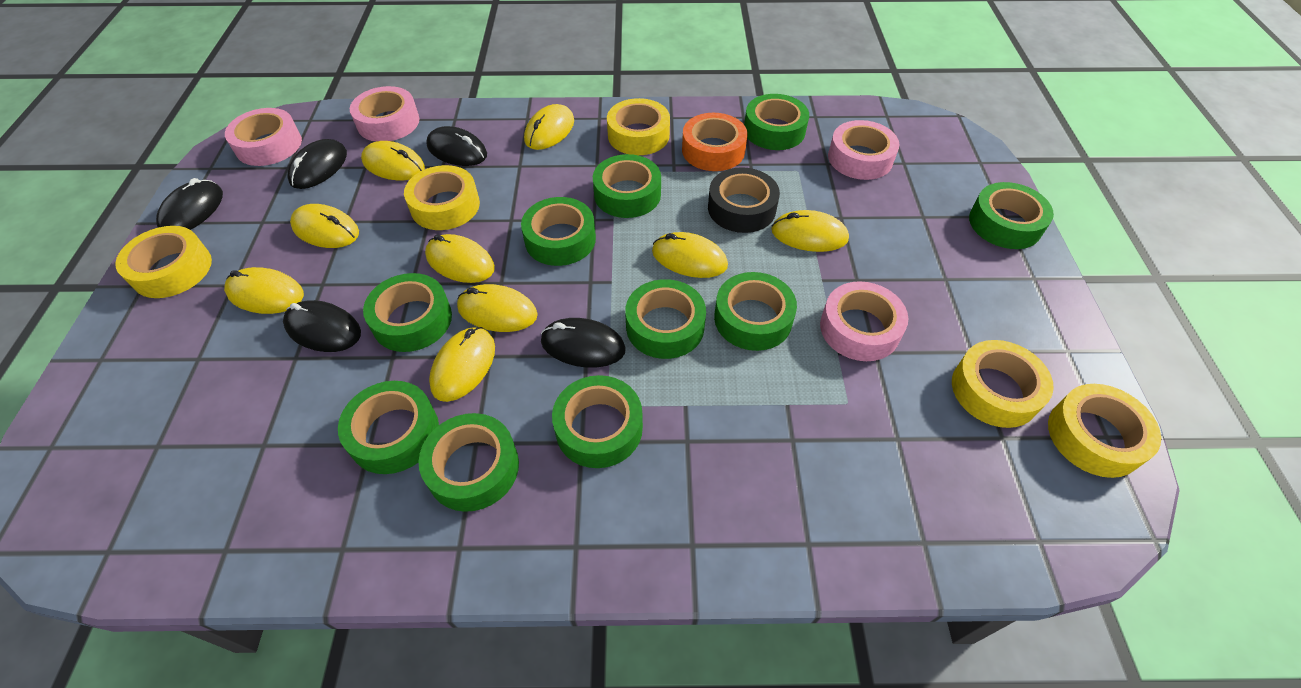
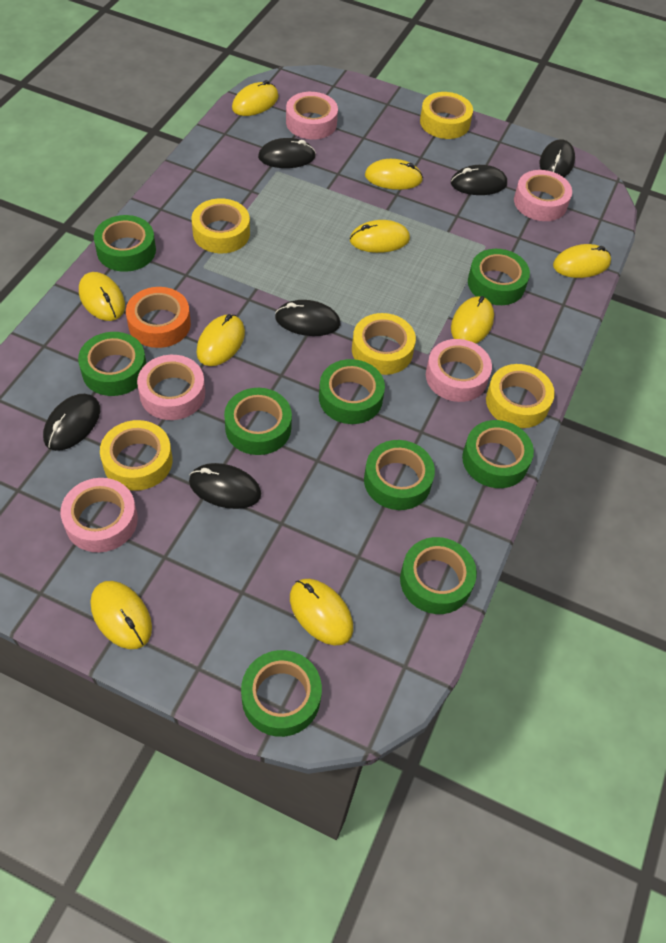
black mouse: [156,178,223,230] [283,300,361,352] [287,139,347,189] [426,126,487,166] [541,318,626,368] = 5 -> [43,394,100,451] [189,463,261,509] [258,138,316,168] [275,300,341,336] [451,165,507,195] [540,139,575,177] = 6
black tape: [708,167,780,233] = 1 -> none = 0
green tape: [338,381,439,474] [363,273,452,352] [418,413,519,512] [521,197,596,266] [552,375,643,468] [593,154,661,218] [625,279,706,359] [714,272,797,351] [744,94,809,150] [969,182,1054,249] = 10 -> [78,332,146,396] [94,215,156,272] [224,388,292,455] [241,650,322,737] [319,359,385,424] [364,440,435,510] [400,537,477,614] [462,420,534,488] [468,249,530,305] = 9
pink tape: [225,108,302,166] [350,86,419,142] [820,281,908,361] [828,120,899,180] = 4 -> [61,478,138,552] [137,355,205,420] [286,92,338,139] [426,339,492,402] [514,170,572,221] = 5

